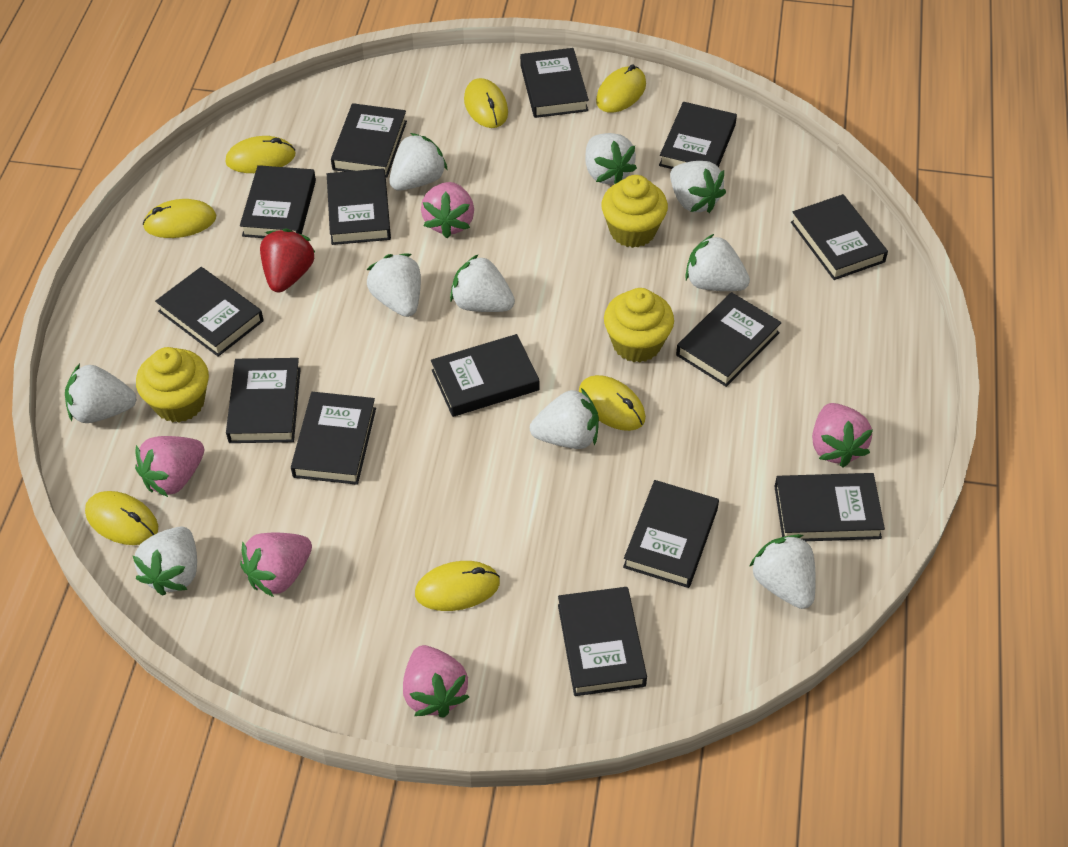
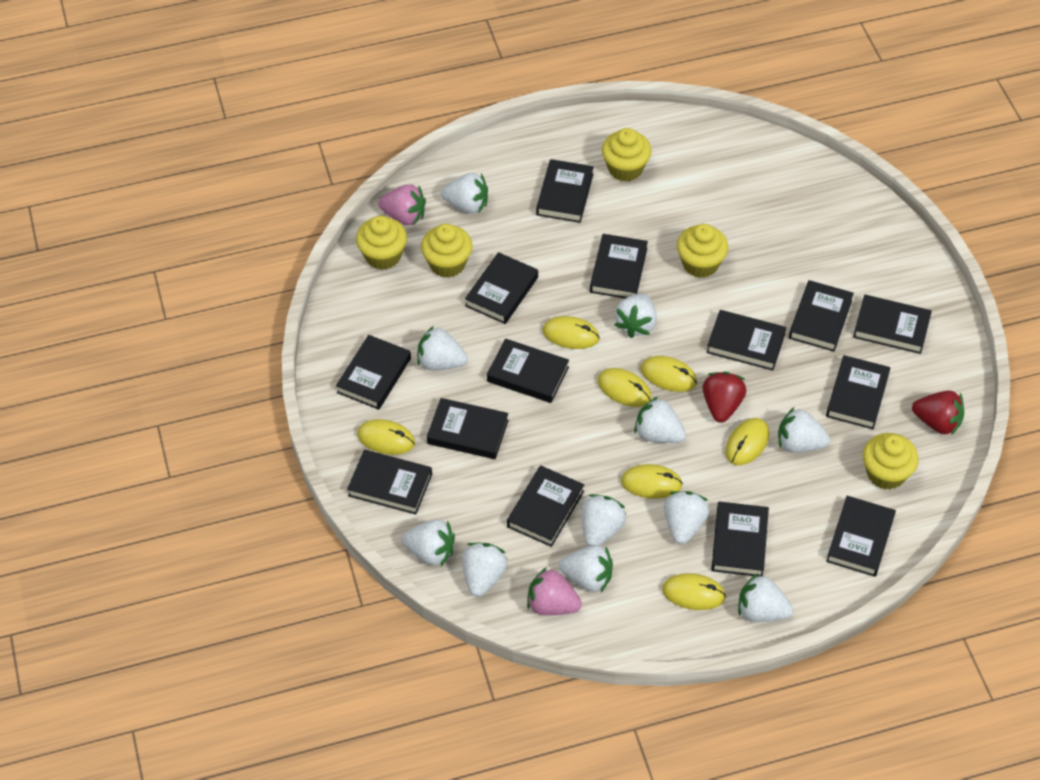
pink strawberry: [135,436,204,497] [240,533,312,597] [403,645,469,718] [421,182,474,238] [812,403,873,467] = 5 -> [378,184,426,225] [527,567,582,615] = 2
red strawberry: [260,228,316,292] = 1 -> [702,372,747,423] [912,390,964,436] = 2
white strawberry: [65,364,137,423] [133,526,197,595] [367,253,421,317] [389,133,448,191] [450,254,515,312] [530,388,599,449] [585,133,637,184] [670,161,726,213] [685,234,750,291] [749,534,816,609] = 10 -> [401,519,455,566] [417,326,468,370] [441,173,488,214] [462,543,508,597] [559,545,613,592] [582,494,626,546] [615,293,657,338] [634,397,686,443] [664,491,710,544] [738,573,793,622] [778,407,830,453] = 11
yellow cupcake: [136,347,209,423] [601,175,668,248] [604,288,674,363] = 3 -> [356,216,407,270] [421,224,472,278] [602,128,651,182] [677,224,728,278] [863,433,919,490] = 5

